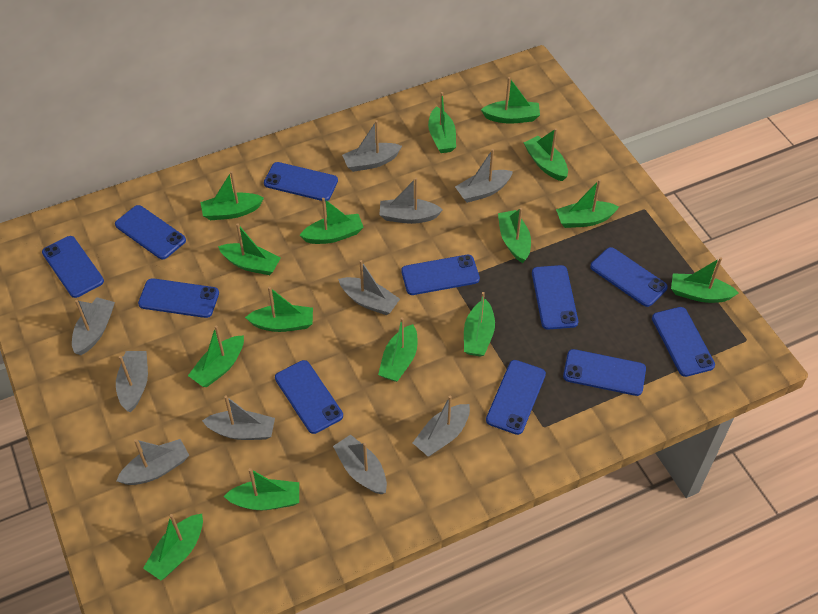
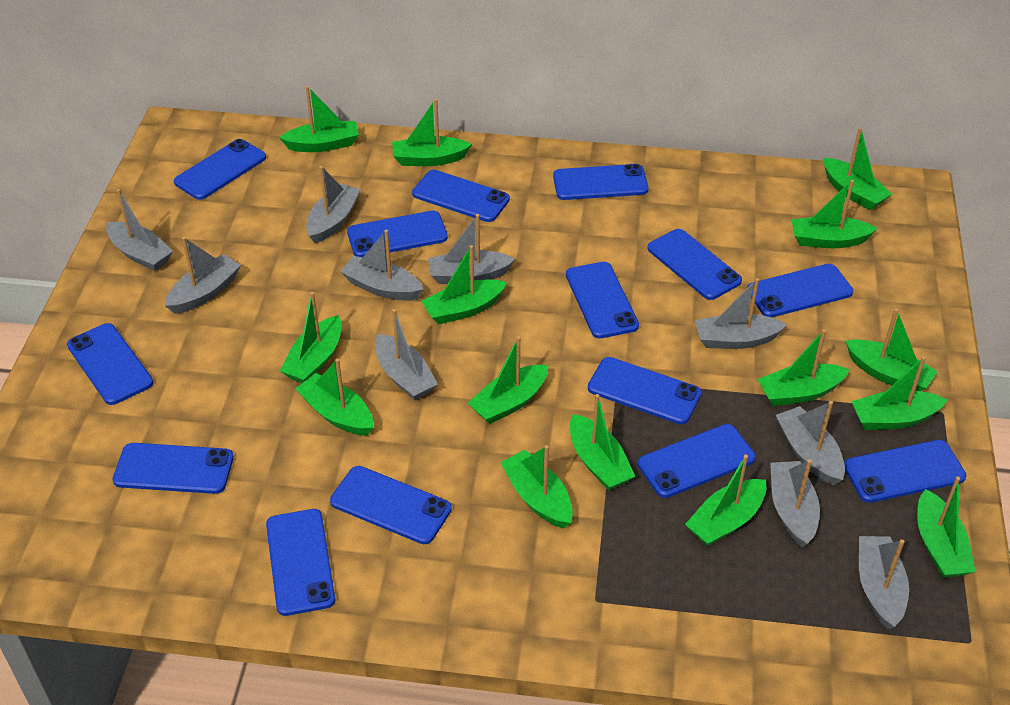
blue phone: [42,236,104,298] [115,205,186,259] [138,278,219,318] [264,162,338,201] [275,360,343,434] [401,255,480,295] [486,360,546,435] [532,265,578,330] [563,349,646,396] [590,247,668,307] [652,307,715,377] = 11 -> [67,323,154,405] [113,443,234,494] [174,139,266,200] [266,509,335,616] [330,466,452,544] [347,211,448,257] [412,170,510,222] [553,164,649,200] [566,262,639,338] [588,357,702,424] [638,424,756,498] [648,229,742,300] [747,264,853,317] [844,440,966,503] = 14

